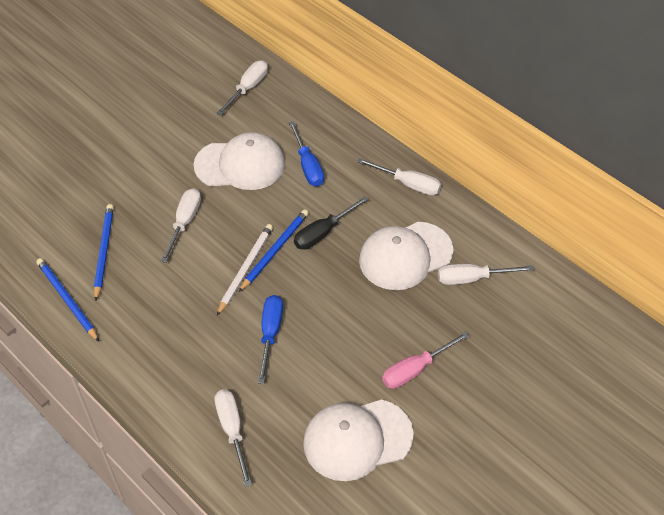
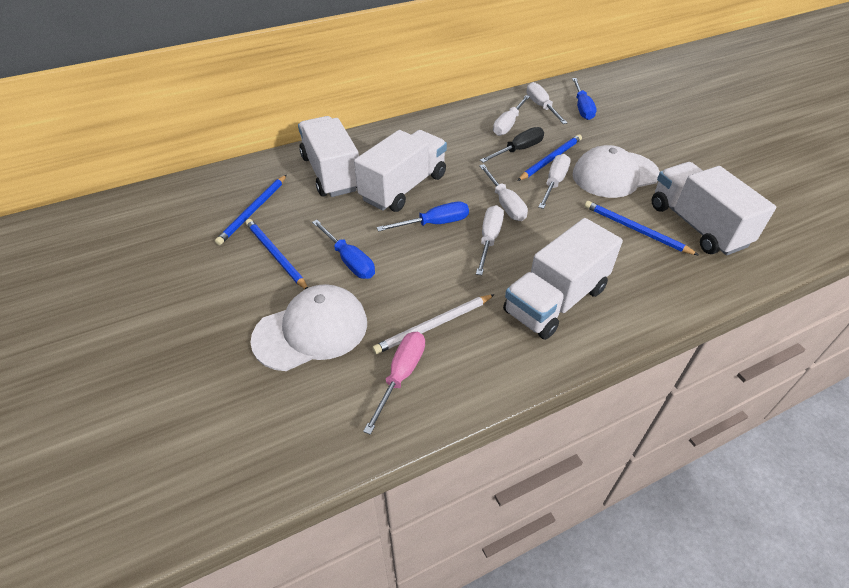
blue pencil: [36,258,99,342] [94,204,114,301] [239,209,309,292] = 3 -> [215,175,287,245] [245,219,308,289] [517,134,582,181] [585,201,699,256] = 4
blue screwdriver: [258,295,283,384] [289,121,324,187] = 2 -> [312,220,375,279] [377,202,469,232] [572,78,597,120] = 3
white cap: [194,132,285,190] [303,399,414,481] [359,222,454,290] = 3 -> [250,284,367,371] [572,145,660,198] = 2
white truck: none = 0 -> [298,116,359,197] [354,130,447,212] [503,218,623,340] [651,162,776,255] = 4

